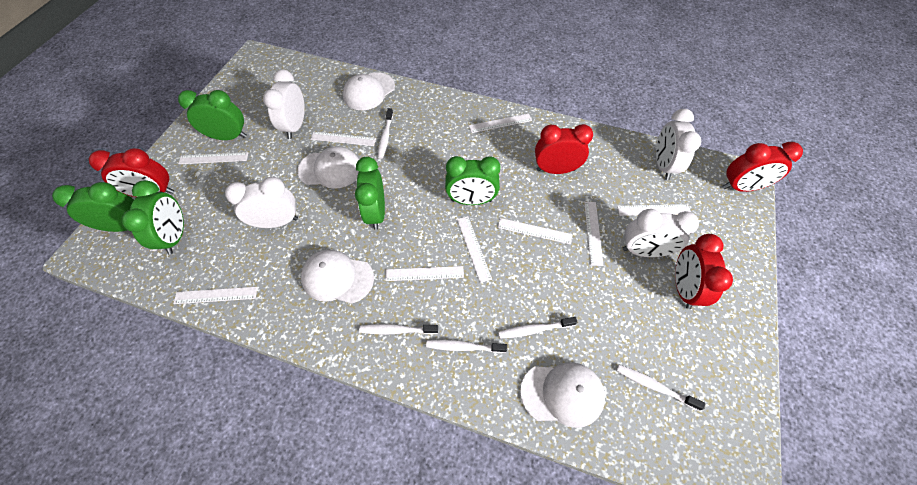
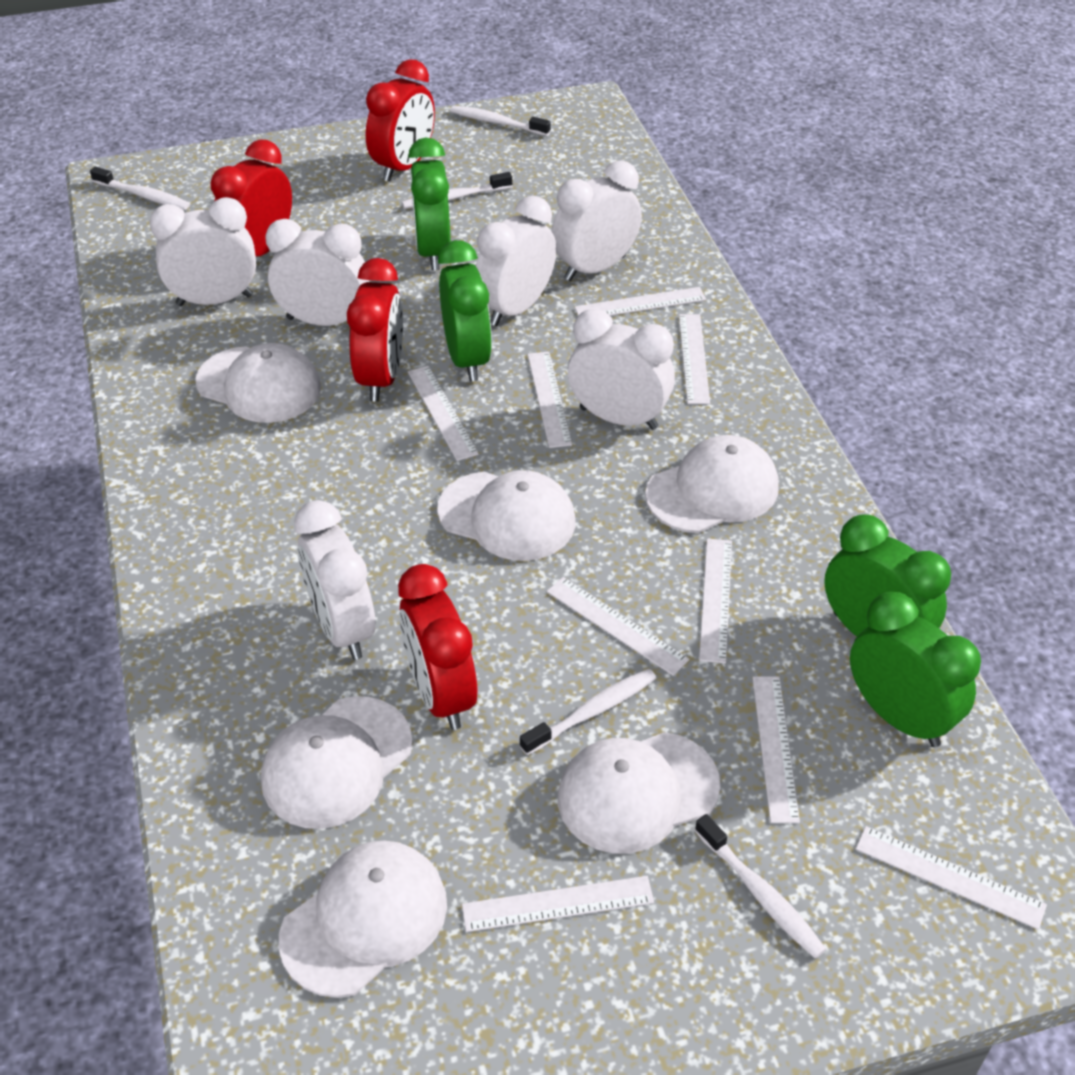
green clock: [52,182,134,232] [121,180,184,254] [178,90,247,140] [355,157,385,230] [445,156,501,205] = 5 -> [408,137,451,270] [438,240,492,382] [824,515,951,637] [850,592,981,747] = 4
white cap: [297,146,359,189] [301,250,374,304] [343,72,395,110] [520,362,605,428] = 4 -> [195,343,321,423] [261,696,413,829] [279,840,447,998] [437,470,575,561] [558,732,720,854] [645,435,779,533] = 6
white clock: [225,177,298,228] [263,69,305,139] [623,209,699,257] [656,109,701,180] = 4 -> [149,197,256,306] [265,219,369,326] [294,500,375,660] [476,196,557,326] [552,160,642,281] [568,309,675,430] = 6

